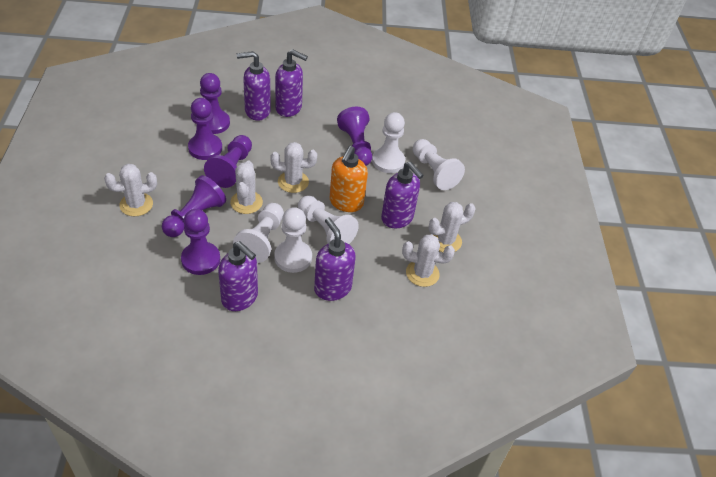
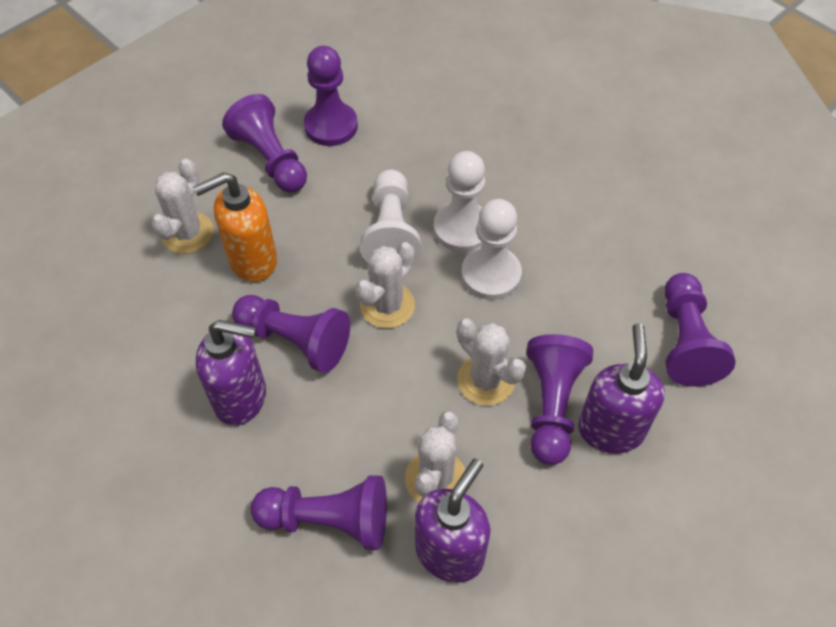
purple soap dispenser: [218,241,258,311] [237,51,271,121] [275,49,308,117] [314,217,356,301] [381,162,424,228] = 5 -> [196,320,266,425] [415,458,490,583] [578,323,665,453] = 3
white cactus: [104,164,157,216] [230,160,263,214] [270,142,317,193] [402,234,455,287] [428,202,476,252] = 5 -> [151,159,214,254] [355,242,415,328] [405,411,465,503] [457,319,526,406] = 4
white pawn: [233,203,284,263] [274,207,312,273] [298,196,359,244] [372,112,405,173] [413,139,465,190] = 5 -> [360,169,421,263] [434,151,485,252] [461,199,522,300] = 3

